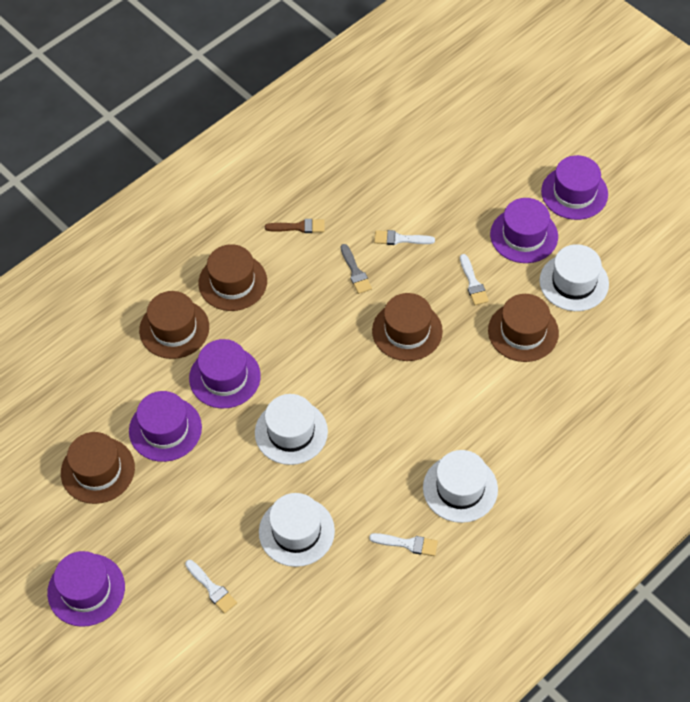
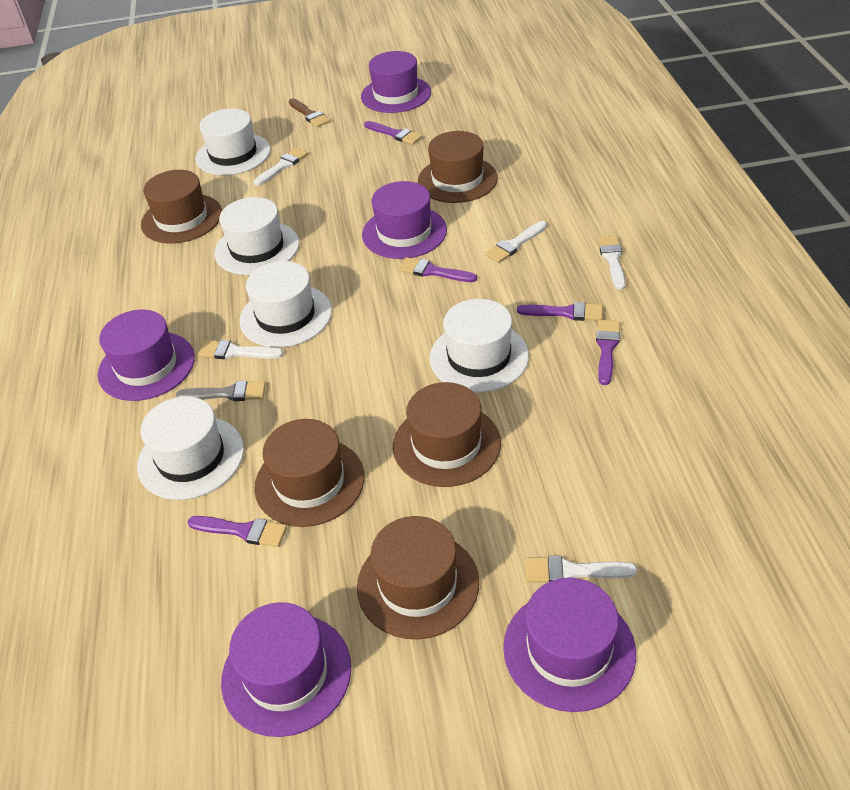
purple brush: none = 0 -> [187,516,287,547] [364,121,423,145] [399,257,477,282] [517,302,603,321] [596,320,620,385] = 5
white brush: [185,560,237,614] [369,533,438,556] [374,230,435,245] [460,254,489,305] = 4 -> [198,340,284,359] [254,148,308,186] [485,221,547,263] [526,556,637,582] [598,236,626,290] = 5
white hat: [255,394,328,465] [259,493,335,567] [423,450,498,523] [539,244,609,311] = 4 -> [137,396,244,500] [196,109,271,175] [214,197,299,275] [240,261,332,348] [429,299,529,392] = 5

